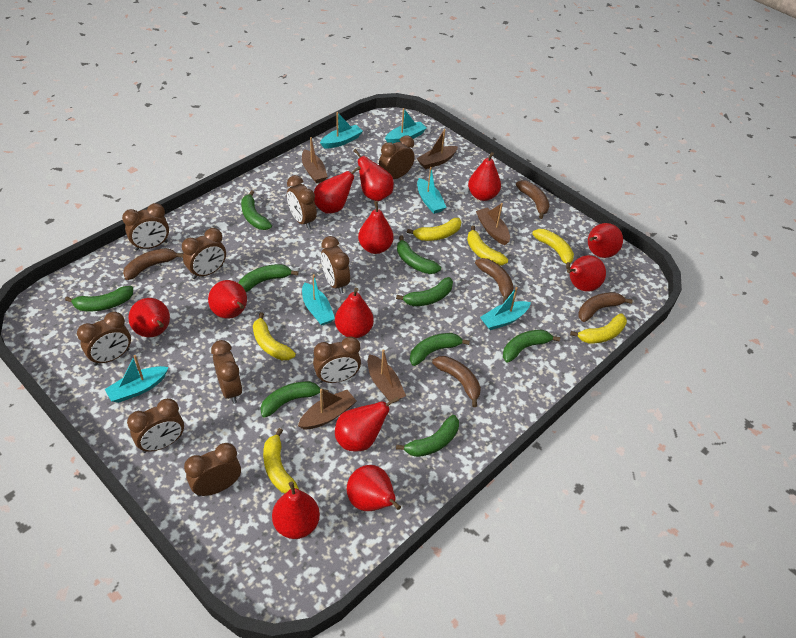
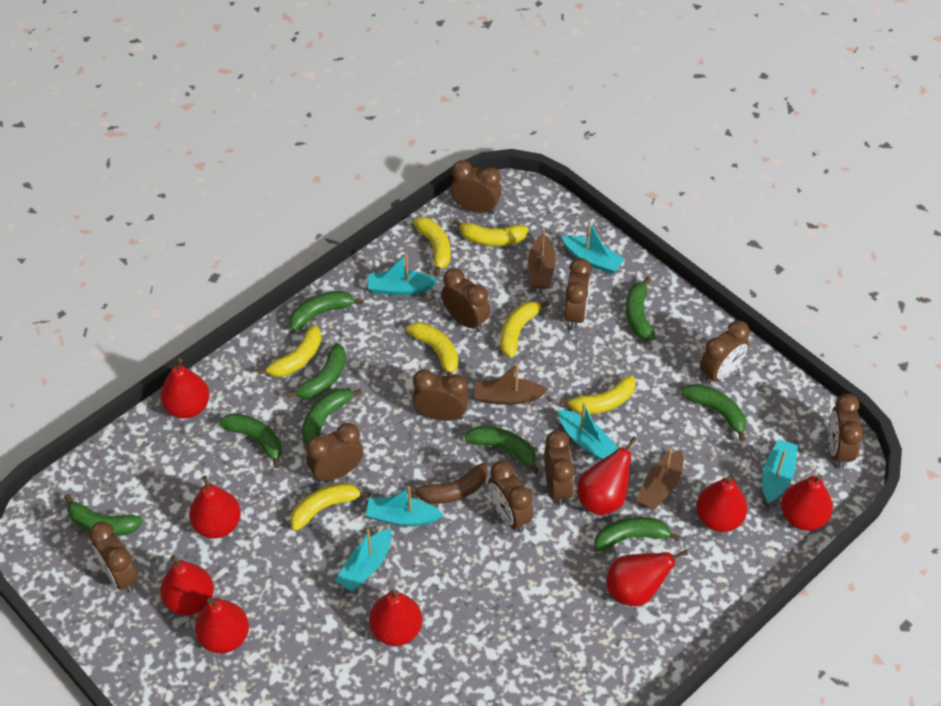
brown banana: [123,248,183,280] [432,356,481,407] [475,258,514,303] [516,180,549,219] [578,292,633,322] = 5 -> [407,463,488,504] = 1
brown boat: [298,389,357,429] [302,137,328,183] [368,349,406,402] [416,129,458,169] [476,203,510,245] = 5 -> [475,363,548,405] [528,228,556,289] [637,448,684,510] = 3
red pear: [128,298,170,337] [208,280,247,319] [272,481,320,539] [314,166,361,214] [335,288,374,338] [335,397,399,452] [347,465,401,511] [353,149,394,201] [358,201,394,254] [468,152,501,201] [567,255,606,292] [588,223,623,258] = 12 -> [160,358,209,419] [160,555,214,615] [189,476,241,538] [195,597,249,654] [369,590,422,646] [578,436,638,515] [606,550,688,606] [696,476,748,532] [781,475,833,531] = 9
yellow banana: [253,312,296,360] [263,428,299,493] [407,218,461,241] [467,225,508,265] [532,229,574,269] [570,313,627,343] = 6 -> [257,325,322,377] [290,483,370,531] [406,322,458,377] [413,217,451,276] [454,219,529,246] [500,301,549,358] [559,375,636,414] = 7

